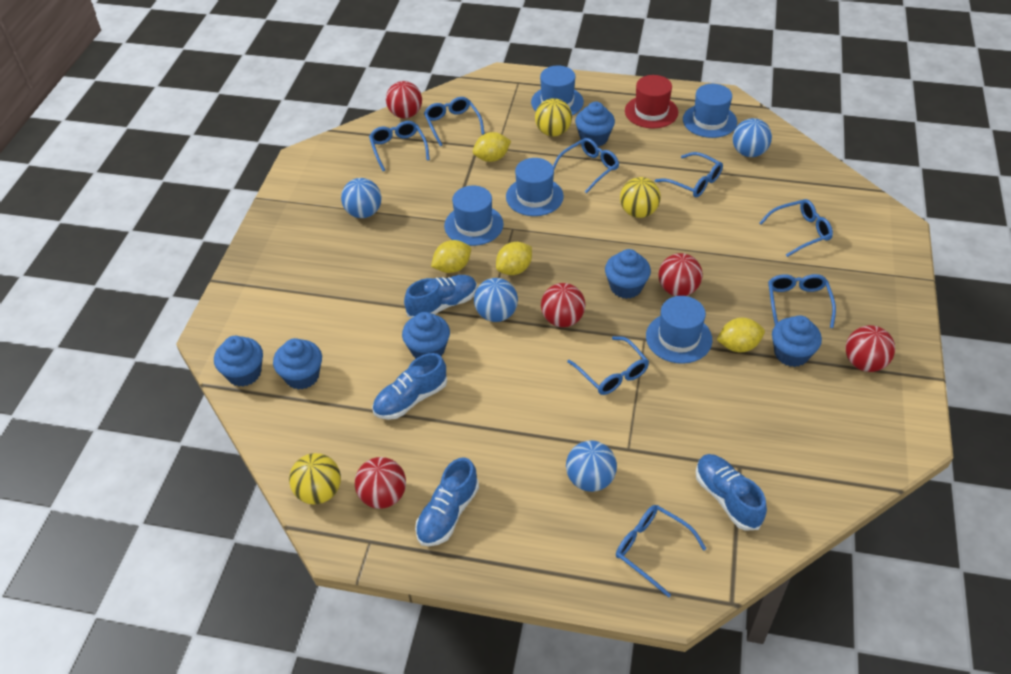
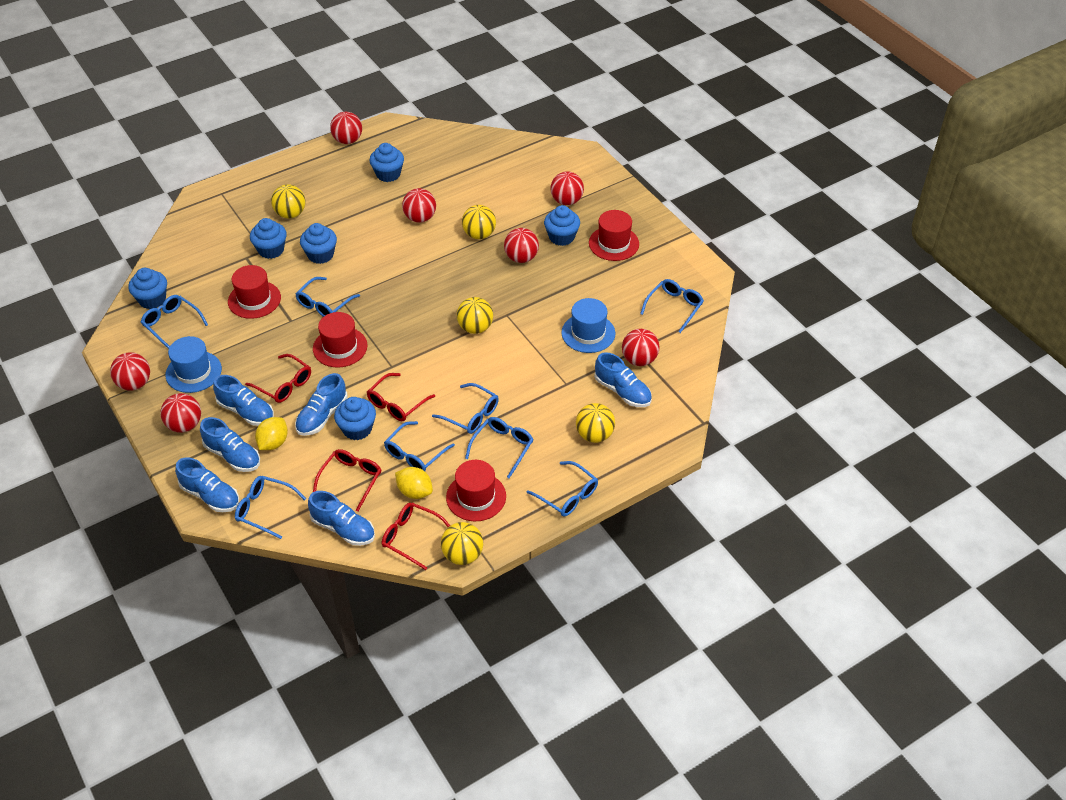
blue ball: [341,178,381,218] [474,278,518,322] [566,440,617,492] [733,118,772,157] = 4 -> none = 0
blue hat: [444,186,504,246] [506,158,564,216] [531,66,584,115] [646,296,712,364] [683,84,737,138] = 5 -> [165,336,222,393] [562,298,615,353] = 2
blue shoe: [372,353,447,420] [404,275,477,318] [415,457,479,546] [696,454,767,531] = 4 -> [175,458,239,512] [200,417,260,472] [213,375,274,426] [295,373,348,436] [308,491,375,546] [594,352,652,407] = 6
red ball: [355,457,406,509] [386,81,422,118] [541,283,585,327] [659,253,702,296] [846,325,895,372] = 5 -> [110,352,150,391] [160,393,201,433] [330,112,362,144] [402,188,436,223] [504,228,539,263] [551,171,584,205] [622,329,659,366] = 7
red glasses: none = 0 -> [245,354,311,403] [313,449,381,511] [367,373,435,421] [382,503,450,570] = 4
red hat: [625,75,678,128] = 1 -> [228,265,281,319] [313,312,367,367] [446,460,506,521] [589,210,639,261] = 4
yellow ball: [289,453,341,505] [535,98,572,136] [620,177,661,218] = 3 -> [271,184,305,219] [441,522,483,565] [457,297,493,334] [462,205,496,239] [576,403,615,443] = 5
yellow lemon: [431,240,471,273] [473,132,511,162] [496,242,532,275] [716,318,765,352] = 4 -> [255,417,288,450] [395,467,433,499] = 2

